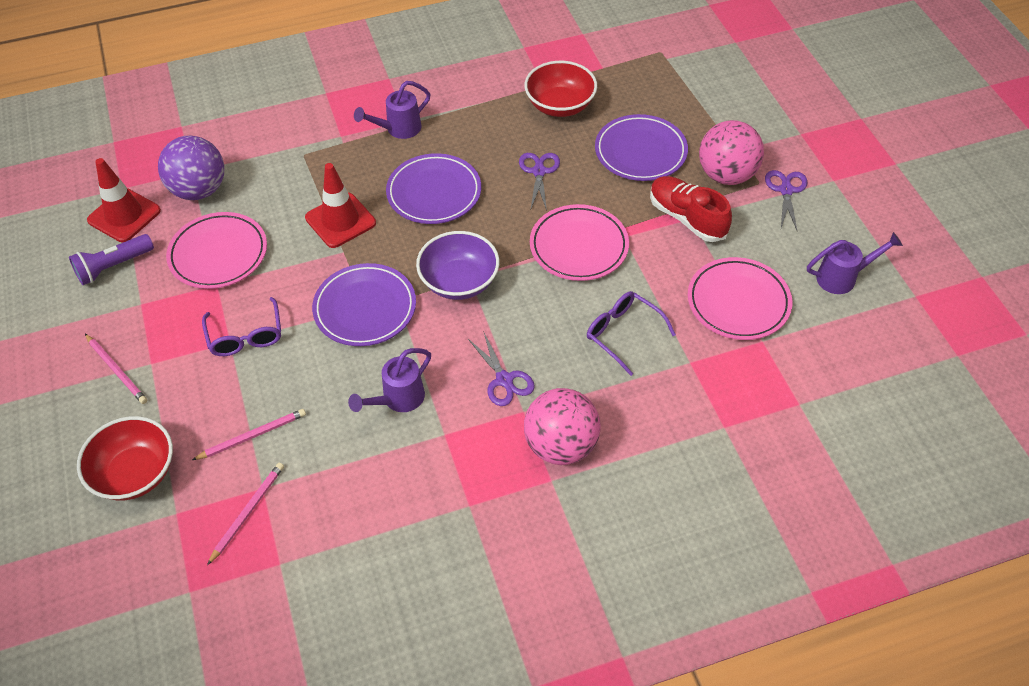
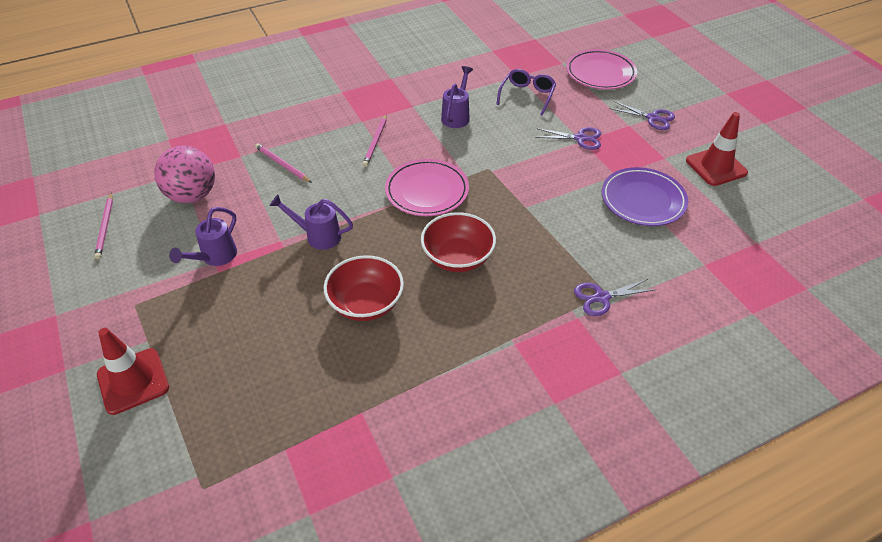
pink ball: [524,388,601,465] [699,120,764,185] = 2 -> [154,146,215,203] = 1
pink plate: [166,212,267,289] [530,204,629,281] [688,257,792,340] = 3 -> [385,159,469,216] [566,49,637,90] = 2
purple ball: [158,136,224,200] = 1 -> none = 0
purple bowl: [416,231,499,300] = 1 -> none = 0
purple flashlight: [69,234,154,285] = 1 -> none = 0
purple glasses: [202,297,281,356] [587,291,676,376] = 2 -> [496,69,556,115] = 1
purple plate: [312,263,416,346] [386,153,481,224] [595,114,688,181] = 3 -> [602,167,688,226] = 1
red shoe: [650,176,732,242] = 1 -> none = 0

